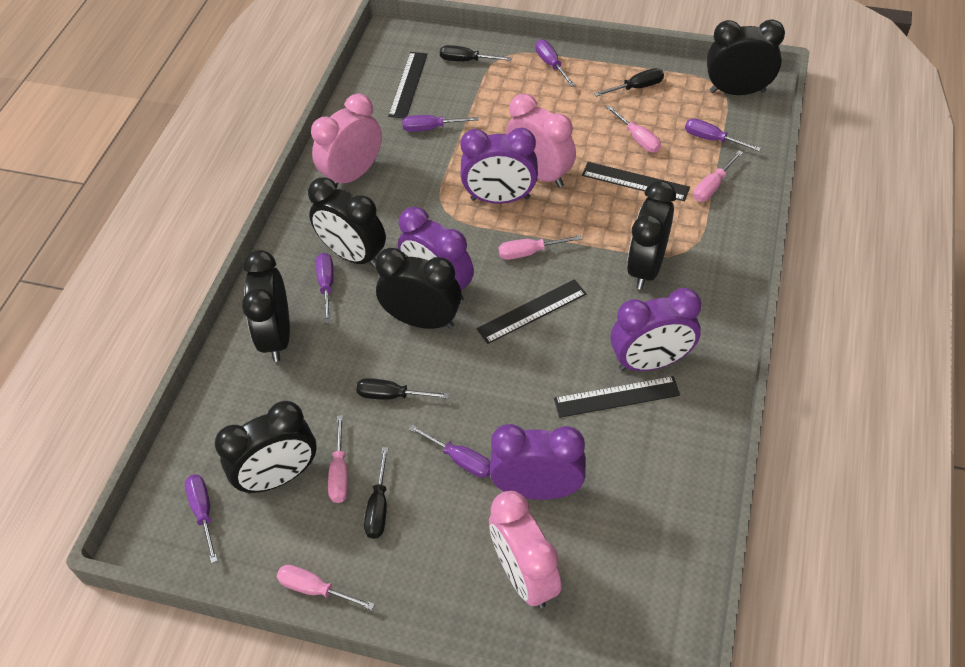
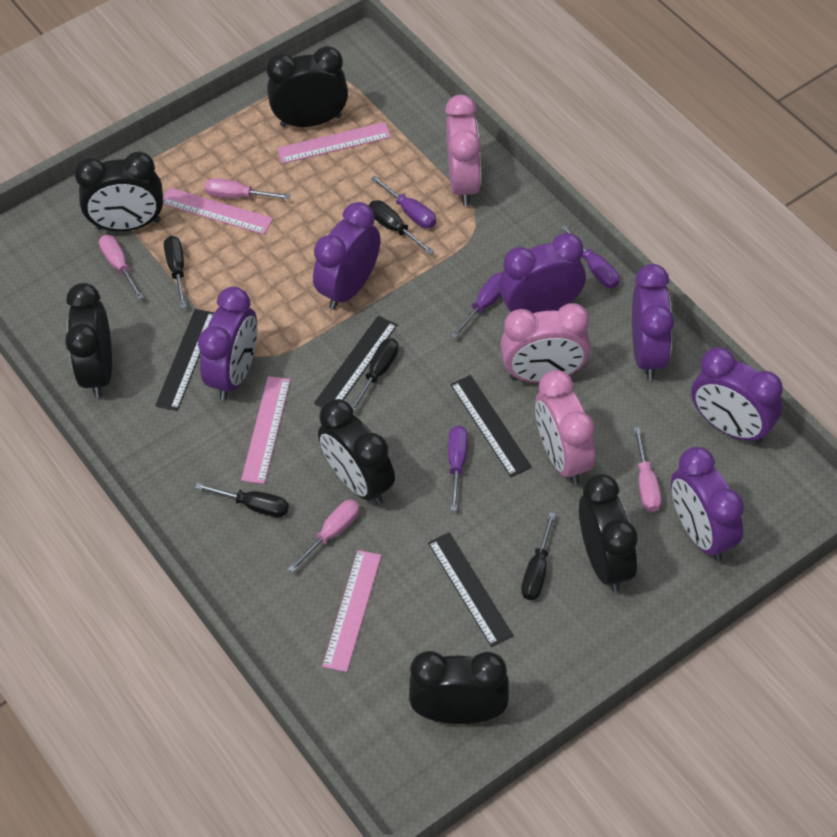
black screwdriver: [356,378,449,400] [364,447,389,539] [440,45,511,61] [594,68,664,97] = 4 -> [164,236,187,309] [195,483,289,517] [351,338,398,413] [368,200,434,255] [521,512,556,600] = 5
pink ruler: none = 0 -> [163,187,273,234] [241,376,290,484] [277,122,391,164] [322,550,381,672] = 4
pink screwdriver: [277,565,375,610] [328,415,348,503] [499,235,582,260] [606,105,661,152] [694,151,743,202] = 5 -> [99,235,144,300] [204,178,290,199] [288,500,360,573] [633,427,662,512] = 4
purple clock: [398,207,474,302] [460,128,538,204] [490,424,586,500] [610,288,701,371] = 4 -> [198,286,257,400] [313,202,380,310] [499,233,586,313] [632,264,674,380] [671,447,744,561] [691,347,783,444] = 6
purple screwdriver: [185,474,218,563] [316,253,334,323] [402,115,479,132] [409,425,490,478] [535,40,575,86] [685,118,761,151] = 6 -> [371,175,436,228] [448,426,468,511] [451,273,502,339] [560,225,619,288] = 4

